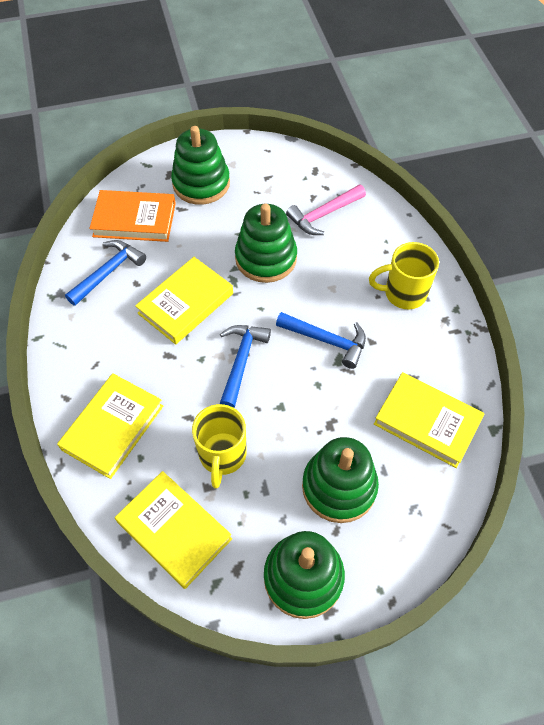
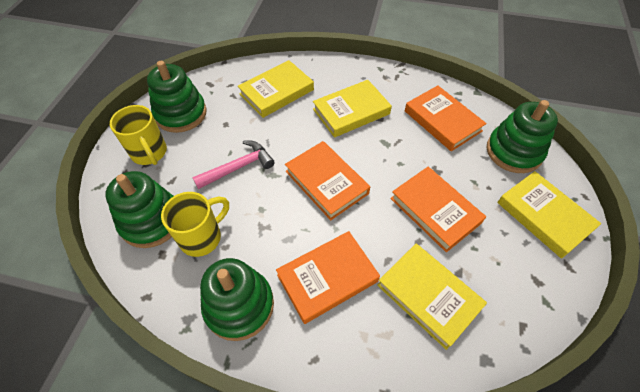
blue hammer: [65,240,146,306] [220,325,271,408] [276,312,366,369] = 3 -> none = 0
orange book: [90,190,176,242] = 1 -> [276,231,380,324] [285,141,370,220] [390,167,486,252] [405,85,487,151] = 4

